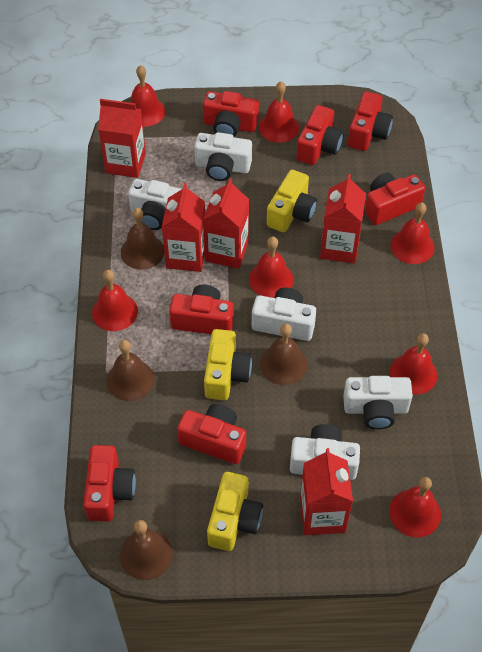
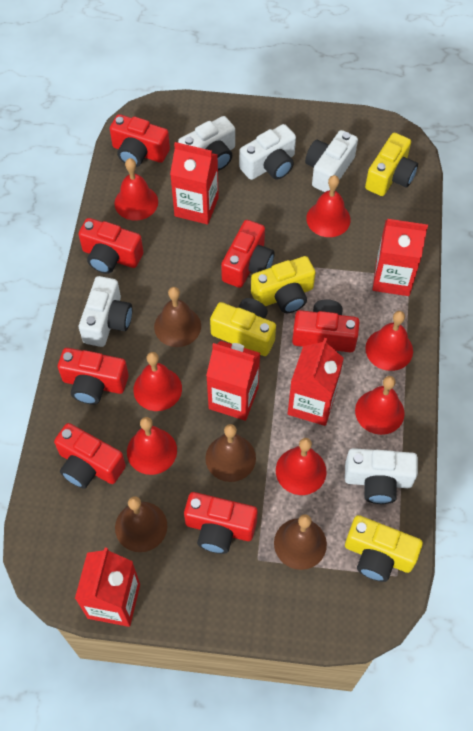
yellow camera: [204,329,252,400] [207,472,263,551] [267,170,317,232] = 3 -> [210,298,276,356] [251,256,315,313] [345,515,423,582] [365,133,418,196] = 4

